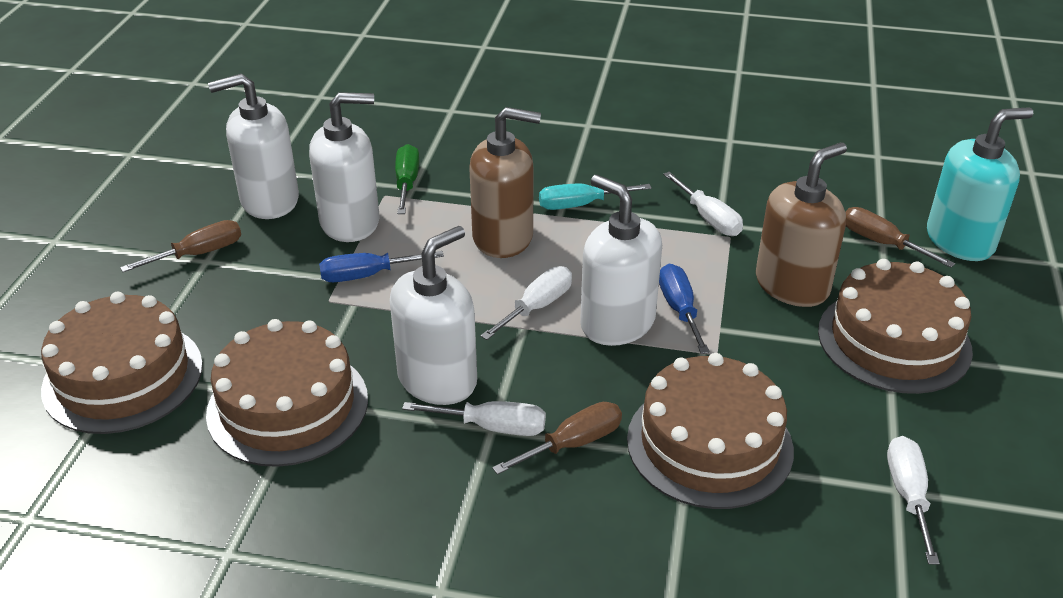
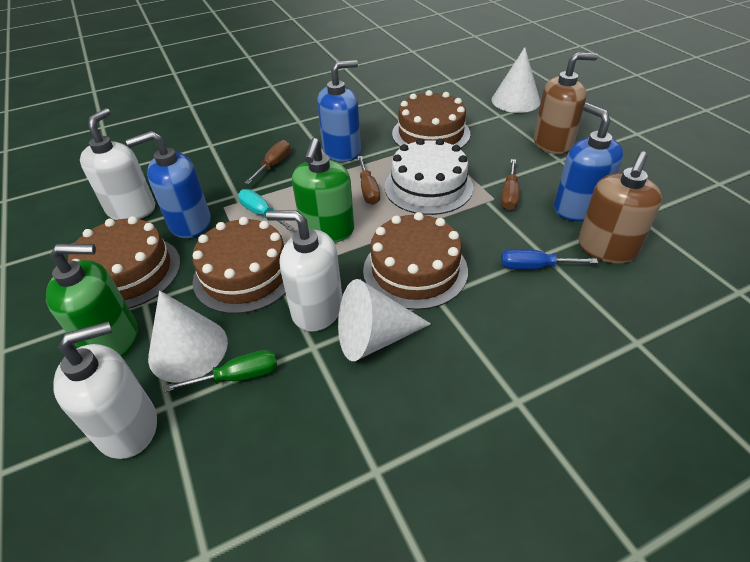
blue screwdriver: [319,251,444,282] [659,264,710,354] = 2 -> [501,249,598,270] = 1
blue soap dispenser: none = 0 -> [126,131,211,238] [317,60,361,162] [554,103,623,221] = 3
green soap dispenser: none = 0 -> [46,244,137,357] [292,138,354,243] = 2
turquoise soap dispenser: [927,107,1033,261] = 1 -> none = 0
white cake: none = 0 -> [385,138,473,215] = 1
white cone: none = 0 -> [148,290,228,383] [338,279,431,361] [492,47,540,113] = 3
white screwdriver: [402,401,546,436] [480,266,572,340] [663,172,743,236] [887,436,940,565] = 4 -> none = 0
white soap dispenser: [208,73,299,219] [309,92,379,242] [390,226,477,405] [580,175,662,346] = 4 -> [53,321,157,459] [80,108,155,220] [266,211,342,332] = 3

